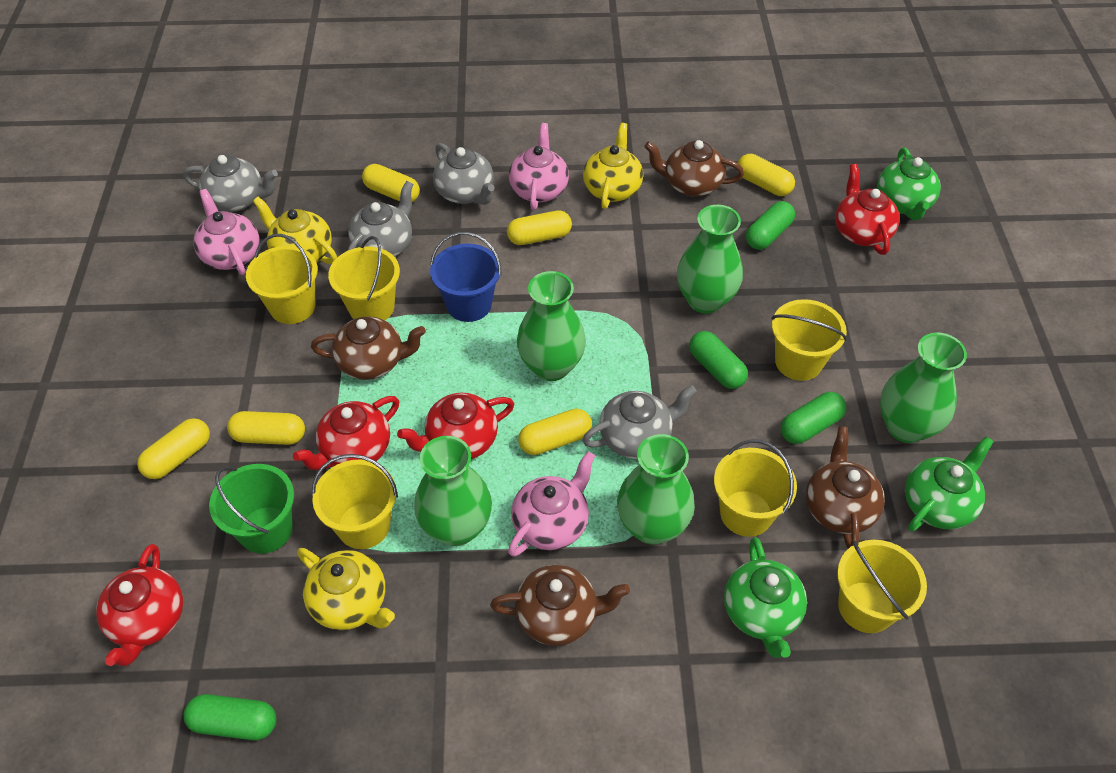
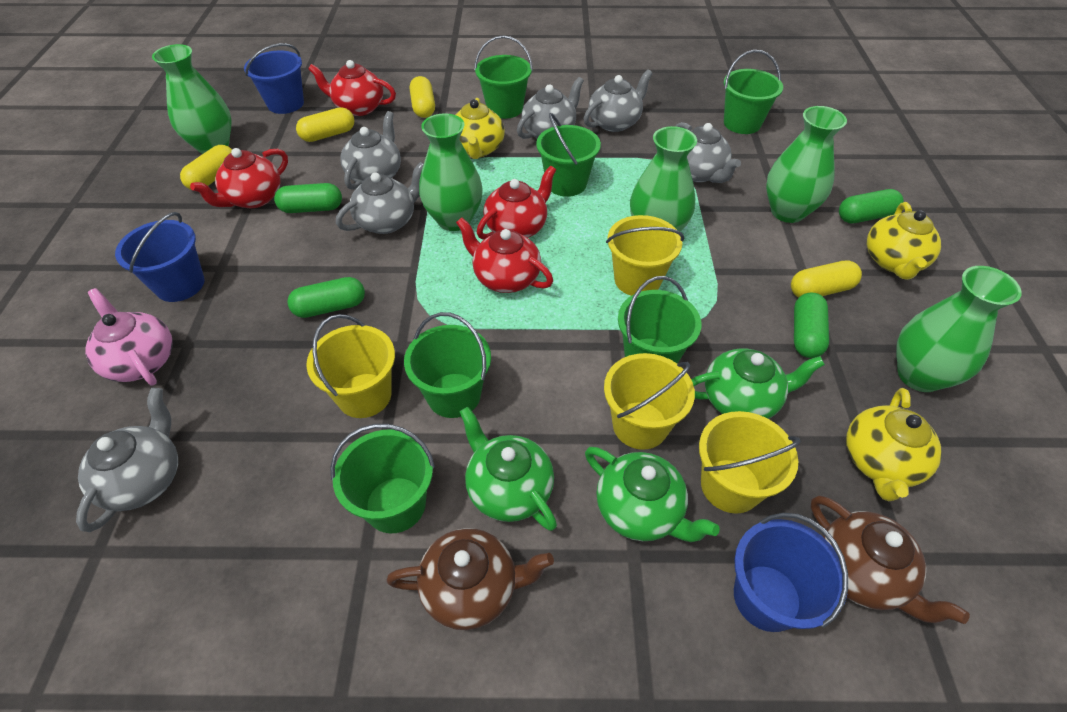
blue bucket: [430,232,502,322] = 1 -> [115,212,205,302] [244,43,304,114] [734,513,848,632] = 3
brown teapot: [311,316,426,380] [490,565,630,646] [644,140,744,197] [806,426,885,549] = 4 -> [386,528,554,630] [811,496,970,624] = 2
green bucket: [209,464,294,554] = 1 -> [330,424,435,533] [404,312,491,418] [474,35,533,119] [536,113,601,197] [618,276,701,364] [724,50,783,134] = 6
grey teapot: [183,155,278,212] [348,181,413,257] [433,143,495,205] [582,385,697,459] = 4 -> [76,388,178,532] [336,162,424,234] [340,111,401,190] [517,77,584,139] [584,69,653,132] [675,122,741,183] = 6
pink teapot: [193,189,259,275] [508,451,595,557] [509,123,569,210] = 3 -> [85,288,173,386] = 1
yellow bucket: [246,234,318,324] [312,454,398,549] [328,236,400,320] [714,439,797,537] [771,299,847,381] [837,540,927,633] = 6 -> [306,314,395,418] [604,353,695,450] [606,215,684,296] [699,411,800,514] = 4
yellow capsule: [137,418,210,479] [227,411,305,445] [362,164,420,202] [507,210,572,245] [518,409,592,455] [737,154,795,196] = 6 -> [180,145,232,190] [296,107,354,142] [410,76,435,118] [791,260,862,298] = 4

